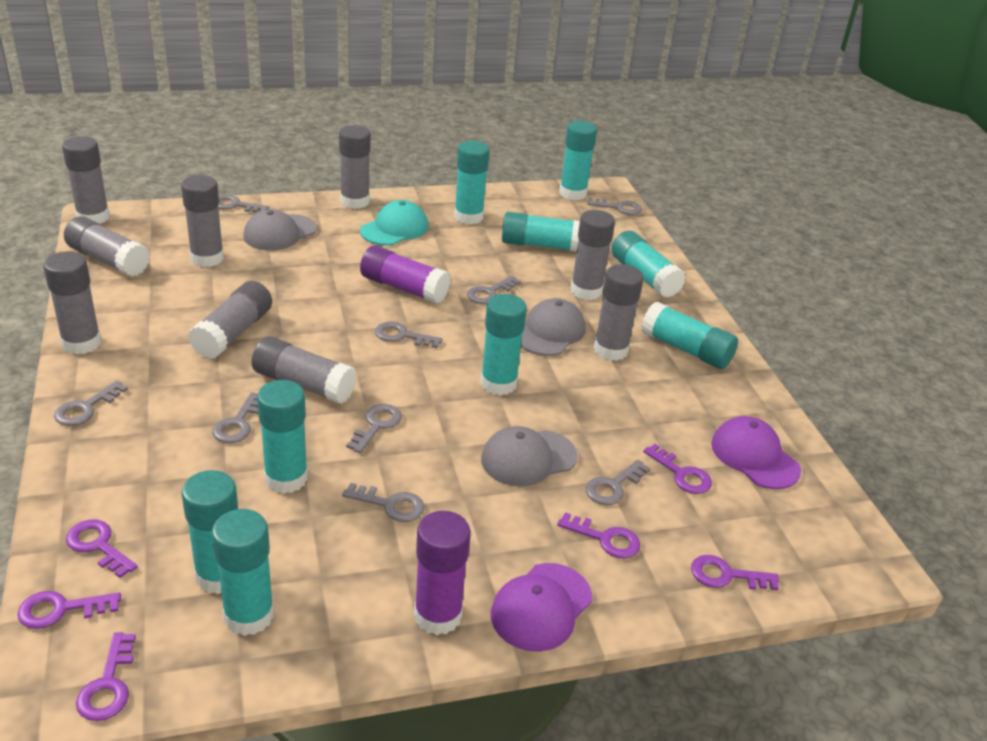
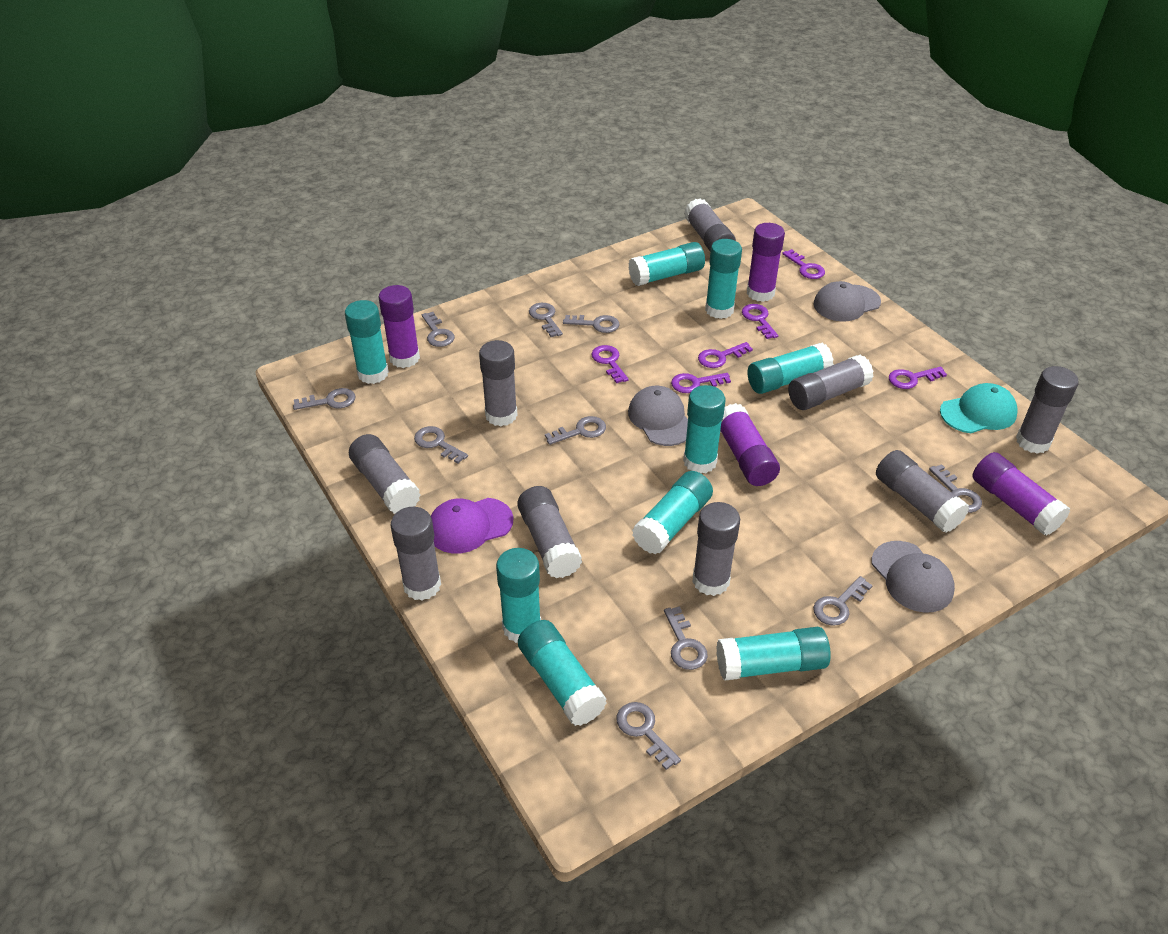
grey key: [54,381,128,426] [212,392,258,443] [218,195,269,213] [342,483,425,522] [346,404,402,453] [375,321,443,348] [467,276,521,304] [586,460,650,505] [587,198,642,215] = 9 -> [293,388,355,410] [414,426,468,463] [422,312,455,347] [529,303,563,337] [545,416,606,445] [563,315,620,333] [617,702,681,770] [664,606,708,670] [813,576,873,626] [929,464,982,513] = 10
purple cap: [491,563,592,652] [711,416,801,489] = 2 -> [431,498,513,553] = 1
purple glue stick: [360,245,451,304] [414,511,471,635] = 2 -> [378,285,420,368] [720,403,780,486] [747,223,785,302] [972,452,1070,536] = 4

